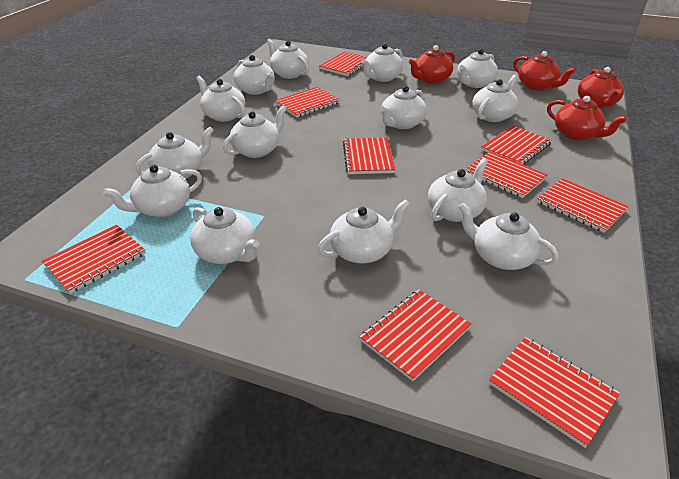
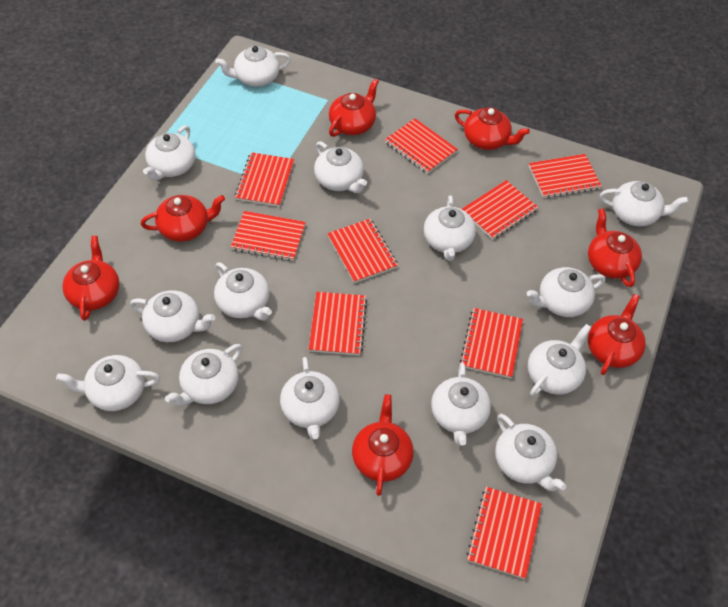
red teapot: [409,45,455,84] [513,51,576,91] [547,96,627,140] [578,67,624,108] = 4 -> [62,236,120,321] [141,195,225,242] [329,79,379,137] [352,394,414,496] [455,107,530,150] [588,208,642,287] [588,294,646,375] = 7

